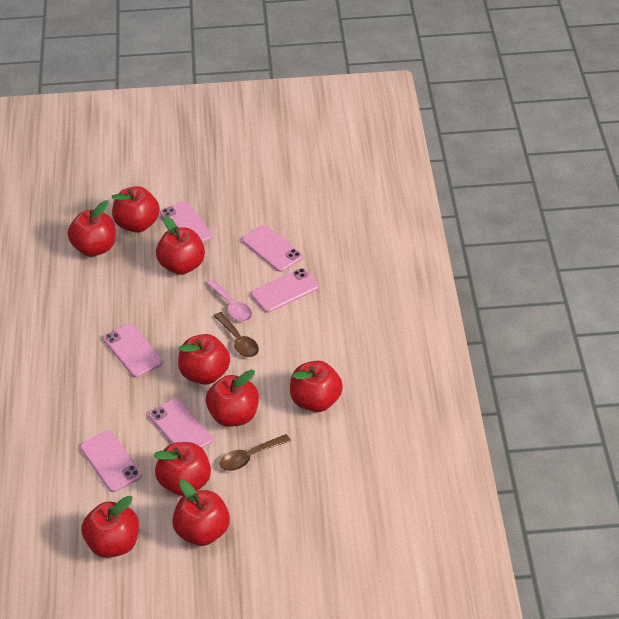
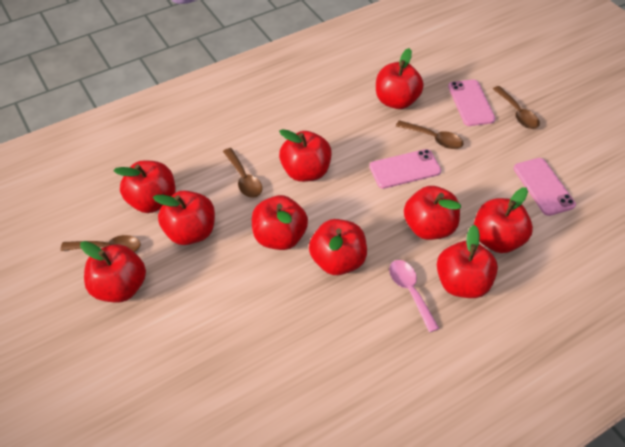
brown spoon: [214,312,259,357] [219,434,291,471] = 2 -> [60,235,141,252] [223,148,262,198] [396,120,464,149] [493,86,540,129] = 4
pink phone: [80,431,142,492] [103,324,163,378] [149,398,213,449] [160,201,213,243] [242,225,303,272] [251,268,319,313] = 6 -> [369,149,441,189] [448,79,496,126] [513,158,576,216] = 3
red apple: [68,200,116,256] [82,496,139,558] [112,186,160,233] [153,442,211,496] [156,216,205,275] [172,480,230,546] [178,334,230,385] [206,370,259,427] [290,361,343,412] = 9 -> [80,241,146,303] [113,161,176,213] [153,190,215,245] [252,195,308,250] [279,129,332,182] [309,219,367,275] [376,48,424,109] [404,186,461,240] [437,225,498,298] [474,187,533,253] = 10

